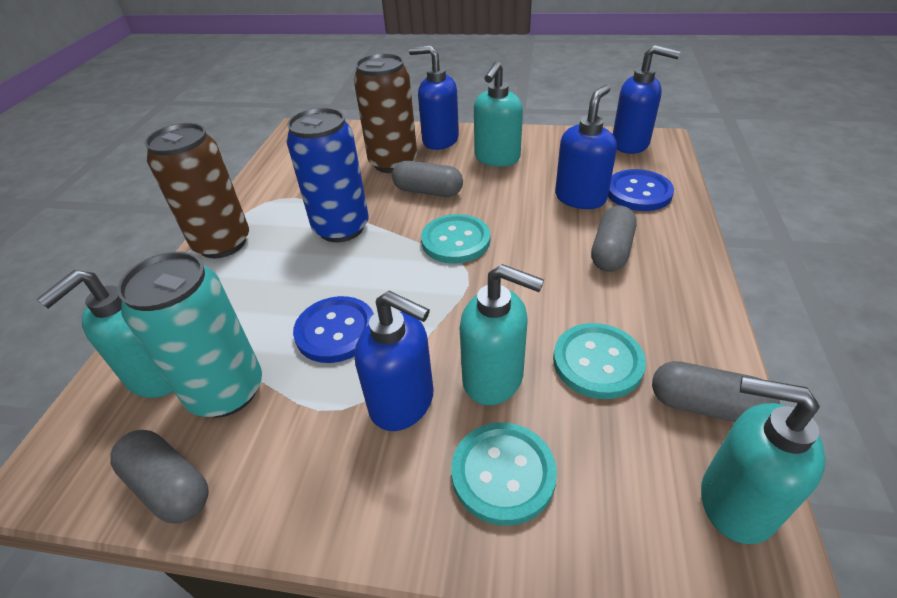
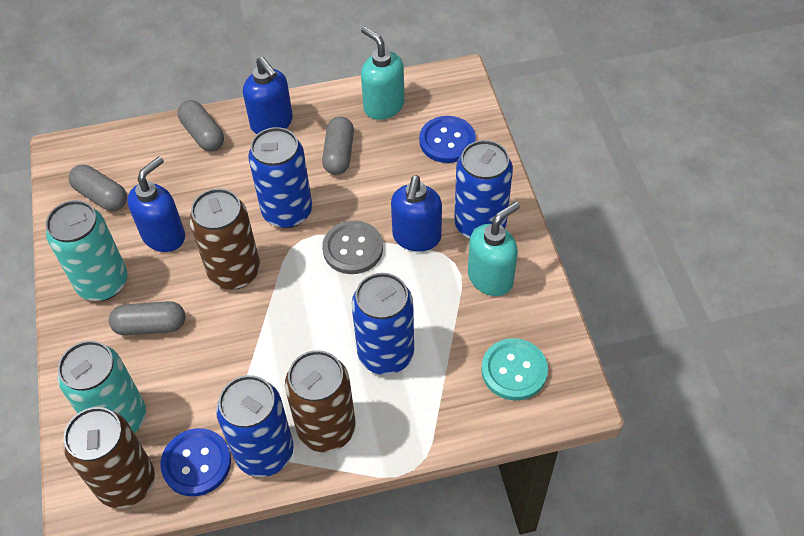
blue can: [286,108,369,242] = 1 -> [216,375,294,477] [248,127,312,228] [352,273,414,375] [454,140,513,239] = 4
blue soap dispenser: [355,290,433,431] [409,45,459,150] [555,85,617,209] [613,45,680,154] = 4 -> [127,156,185,252] [243,57,293,134] [391,175,442,252] = 3
brown can: [145,123,249,258] [354,53,417,173] = 2 -> [63,407,155,508] [189,188,260,290] [285,350,356,452] = 3
grey button: none = 0 -> [322,220,383,274] = 1
turquoise button: [421,214,490,264] [451,423,557,526] [553,323,646,399] = 3 -> [481,338,548,401] = 1
turquoise can: [117,251,262,417] = 1 -> [46,200,128,301] [58,341,146,433] = 2
turquoise soap dispenser: [36,270,173,398] [460,264,544,405] [474,61,523,167] [701,376,826,544] = 4 -> [361,26,405,120] [468,202,520,296] = 2

